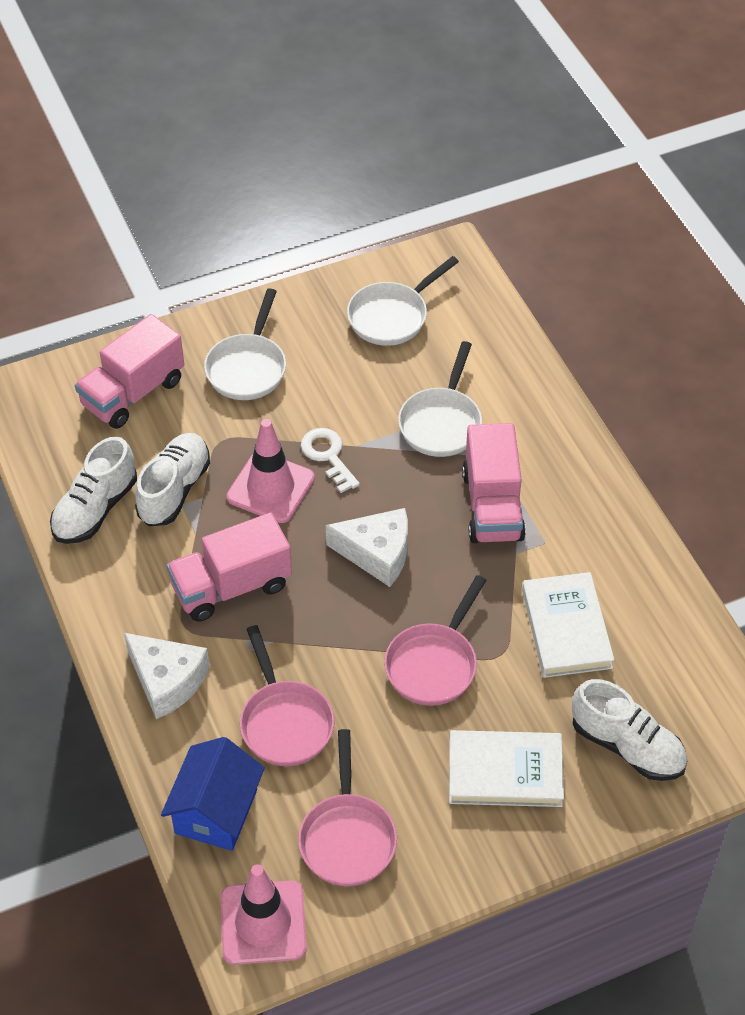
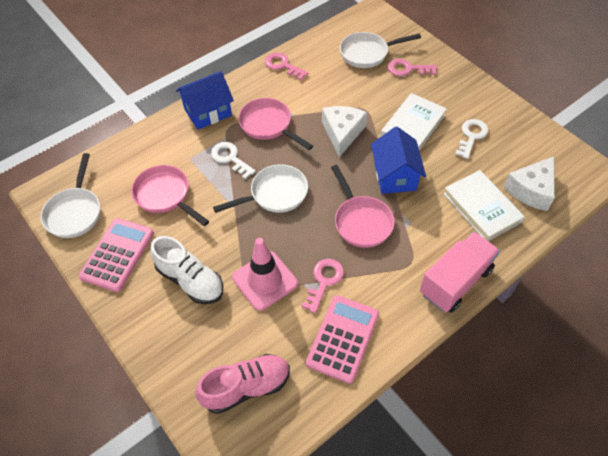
blue house: [161,737,265,851] = 1 -> [176,71,234,130] [371,127,426,194] = 2
pink calculator: none = 0 -> [79,218,154,292] [306,295,379,384] = 2
pink key: none = 0 -> [265,53,308,80] [301,259,344,313] [388,59,437,76] = 3
pink shoe: none = 0 -> [195,354,290,414] = 1
pink traffic cone: [221,864,307,965] [227,419,315,523] = 2 -> [232,238,298,311] = 1
pink truck: [75,314,184,429] [167,513,292,622] [462,423,526,543] = 3 -> [420,232,500,313] = 1
white key: [301,428,360,493] = 1 -> [211,142,256,179] [455,119,488,159] = 2
white shoe: [50,436,137,544] [135,433,210,526] [572,679,687,781] = 3 -> [150,236,223,304] = 1

